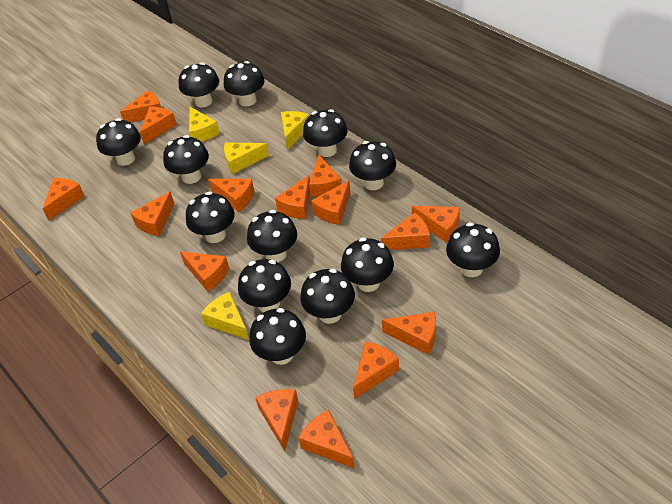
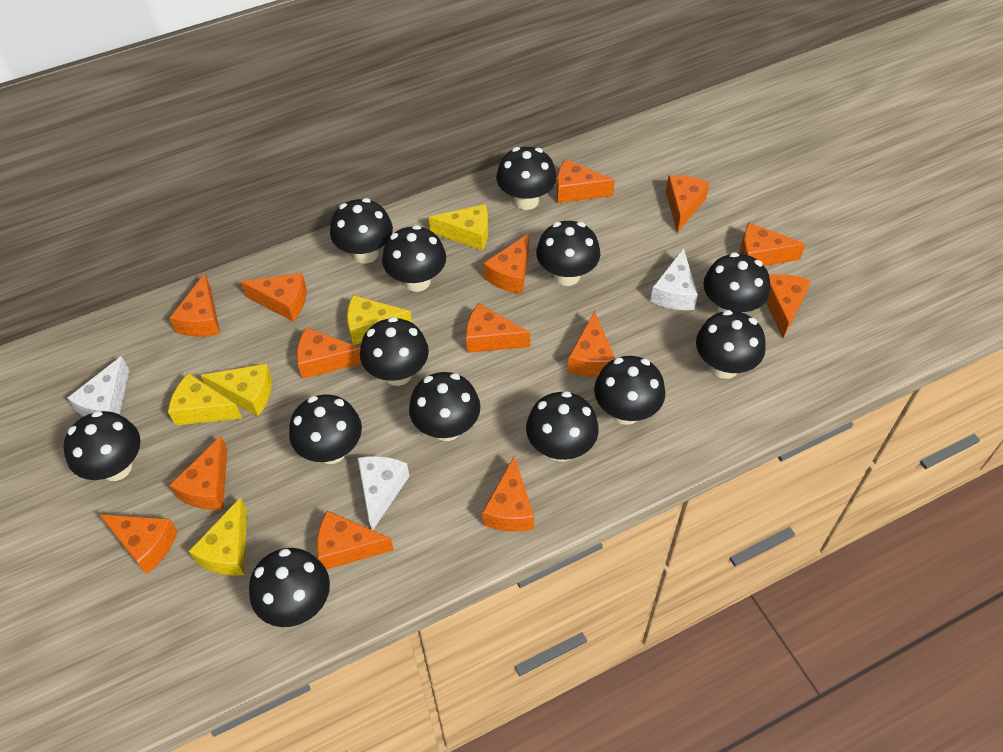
orange cheese: [43,178,85,221] [120,90,161,122] [131,192,174,236] [140,107,177,144] [180,251,229,292] [208,179,254,212] [255,389,298,451] [275,175,310,219] [298,410,355,469] [309,155,342,197] [311,181,350,225] [353,341,399,399] [381,212,430,250] [382,312,436,355] [412,206,460,243] = 15 -> [99,514,178,575] [170,274,220,337] [170,436,227,510] [241,273,306,321] [297,327,362,379] [317,511,394,569] [466,303,530,353] [482,456,534,532] [483,233,529,294] [557,159,615,203] [568,311,615,377] [666,175,709,233] [740,223,806,266] [766,274,811,338] = 14
white cheese: none = 0 -> [67,356,130,417] [358,456,409,530] [650,248,698,310] = 3
yellow cheese: [189,107,220,142] [201,292,249,340] [224,143,269,174] [281,111,310,151] = 4 -> [168,373,242,425] [189,497,247,576] [200,364,272,416] [347,295,412,345] [429,204,488,251] = 5

